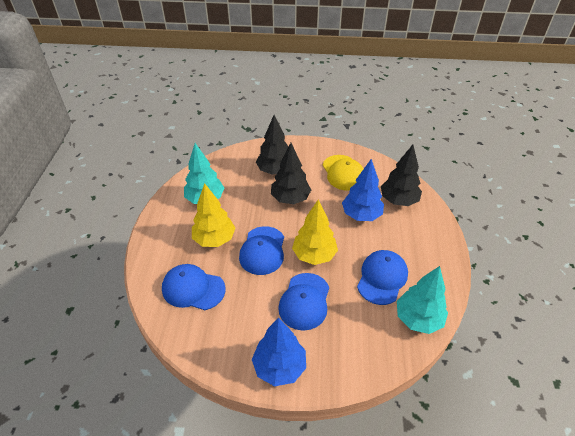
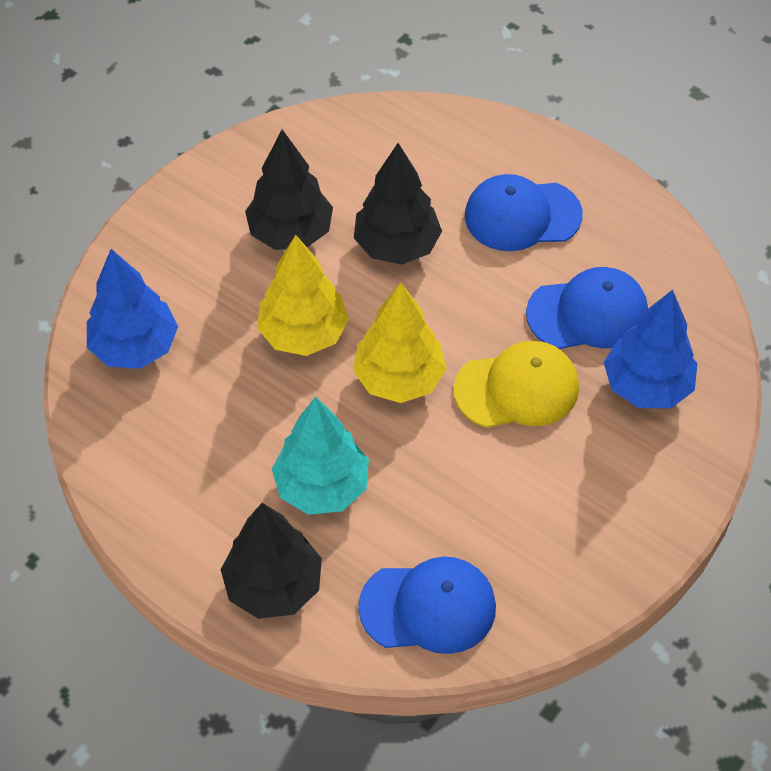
blue cap: [162,264,226,310] [239,226,284,275] [278,273,329,331] [357,250,408,305] = 4 -> [358,557,496,654] [465,174,583,251] [526,267,648,349] = 3
turquoise tree: [184,143,224,204] [397,266,448,334] = 2 -> [272,397,369,515] = 1

